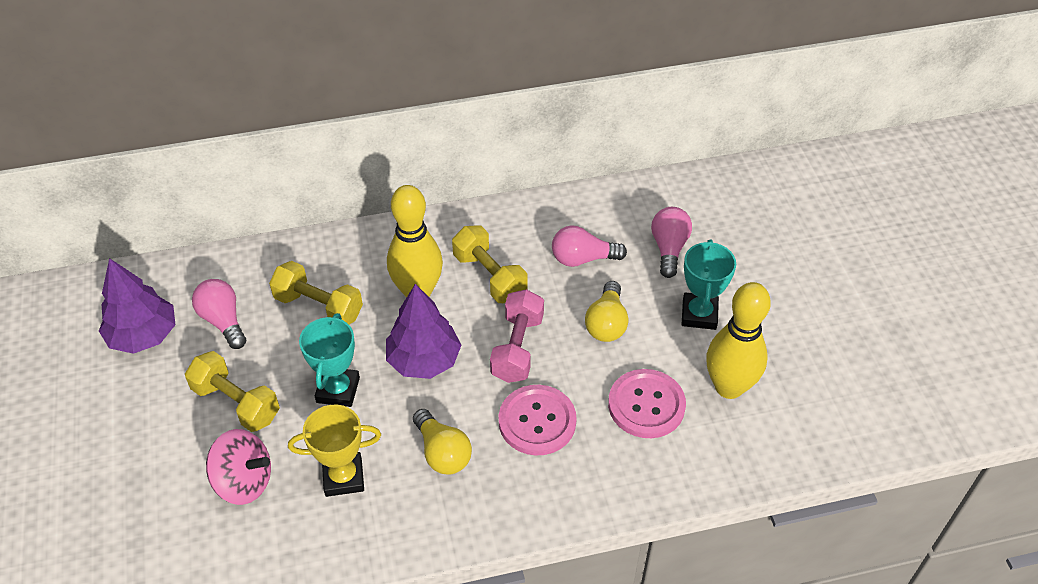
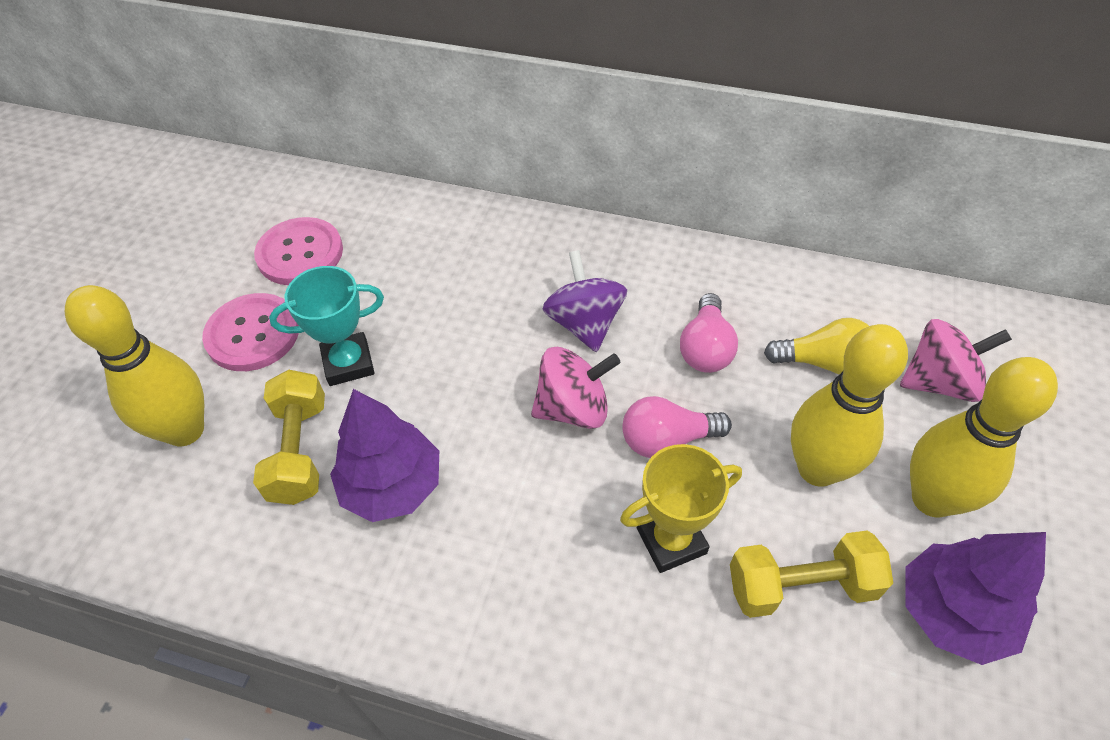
pink dumbbell: [490,289,544,383] = 1 -> none = 0
pink light bulb: [192,279,246,349] [552,225,627,267] [651,207,692,278] = 3 -> [622,396,732,458] [680,293,738,373] = 2
pink spinning top: [206,429,271,505] = 1 -> [531,347,621,429] [900,319,1012,402] = 2
purple spinning top: none = 0 -> [543,250,627,352] = 1
turquoise trophy: [299,313,360,407] [681,239,736,330] = 2 -> [269,266,384,386] = 1
yellow bowling pin: [387,185,443,298] [706,282,771,399] = 2 -> [65,285,204,446] [791,324,908,487] [910,357,1058,518] = 3
yellow dumbbell: [185,351,280,432] [269,261,363,324] [452,225,528,303] = 3 -> [253,370,325,505] [730,531,893,618] = 2
yellow light bulb: [413,409,472,475] [585,281,628,342] = 2 -> [764,318,869,375] = 1

